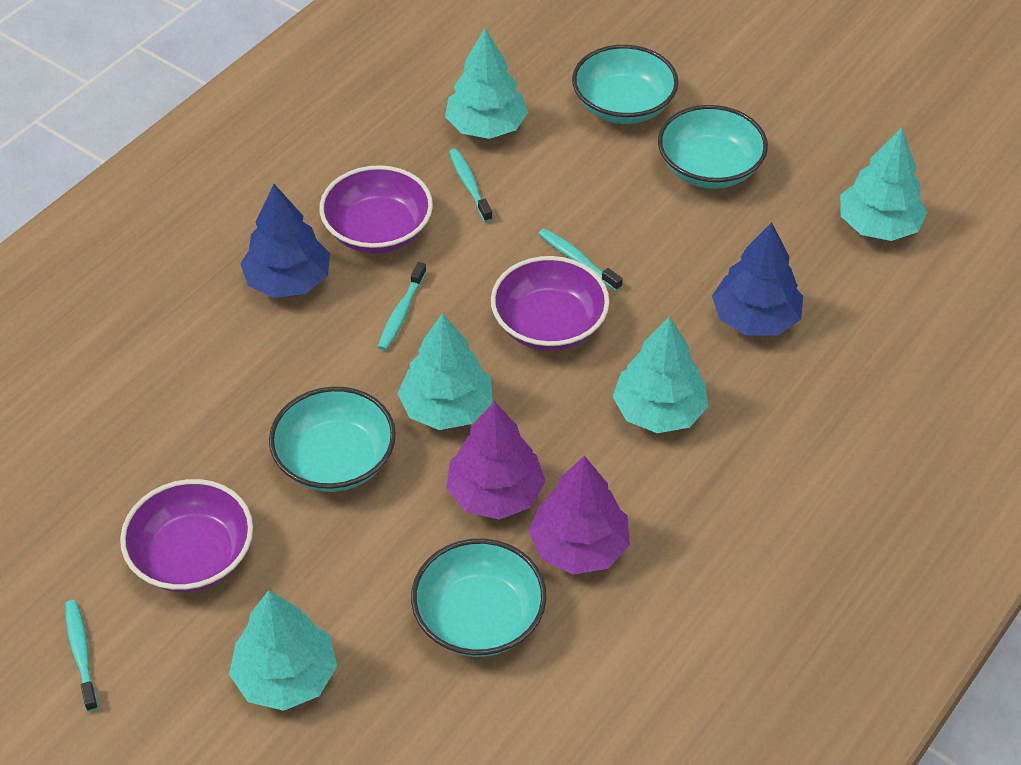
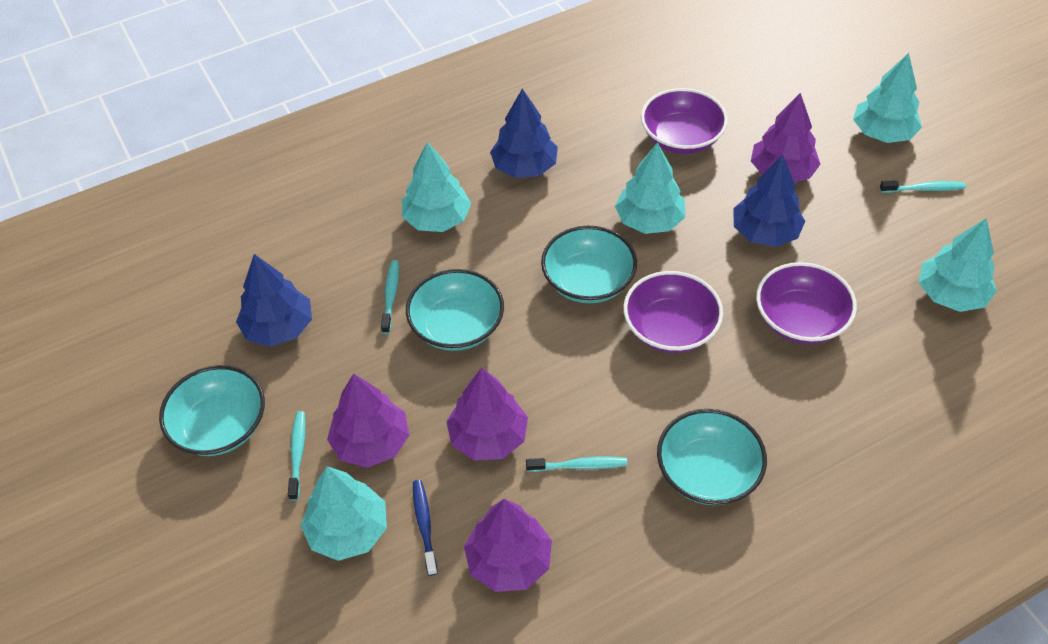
blue toothbrush: none = 0 -> [413,480,438,576] = 1
blue tree: [241,184,330,298] [712,222,803,336] = 2 -> [236,254,312,347] [490,89,558,178] [733,155,805,247] = 3
purple tree: [446,401,546,520] [529,456,630,575] = 2 -> [327,373,409,468] [446,368,528,460] [464,499,552,592] [751,93,821,182] = 4

